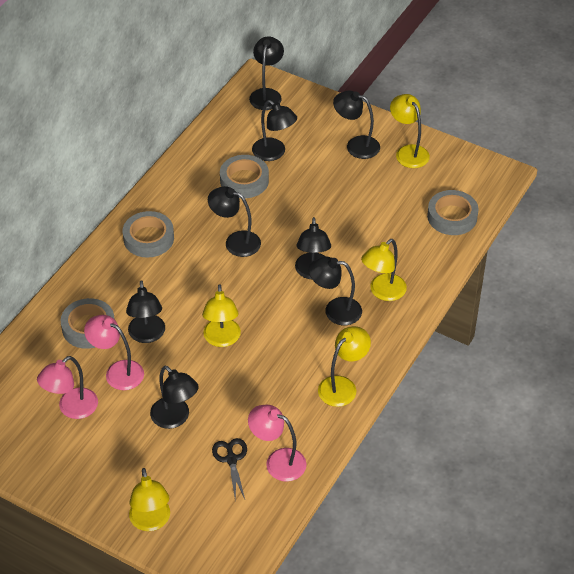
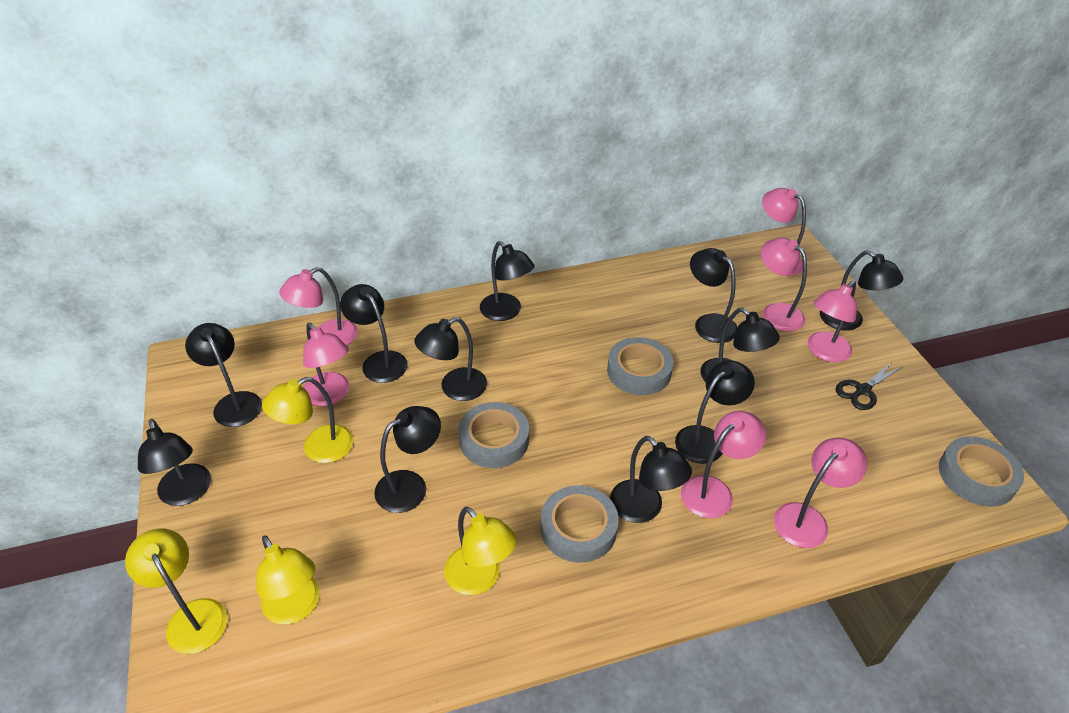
black lamp: [126,280,165,343] [150,366,199,429] [208,186,261,257] [249,36,284,110] [252,100,297,161] [295,217,331,279] [309,257,362,325] [333,91,380,159] = 8 -> [138,419,211,506] [185,323,262,427] [340,284,408,383] [374,406,441,513] [414,317,487,401] [480,241,534,321] [610,436,692,523] [675,360,755,464] [690,248,737,343] [700,308,780,382] [820,250,903,331] = 11
pink lamp: [37,356,98,419] [84,315,144,390] [248,405,306,482] = 3 -> [279,267,358,346] [303,322,349,406] [681,411,766,518] [761,238,807,332] [762,188,806,276] [774,437,868,548] [808,281,857,362] = 7
yellow lamp: [129,468,170,531] [202,284,241,347] [318,326,371,407] [361,239,407,301] [390,94,430,168] = 5 -> [125,528,227,654] [257,535,320,624] [262,377,354,463] [444,506,517,595] = 4

